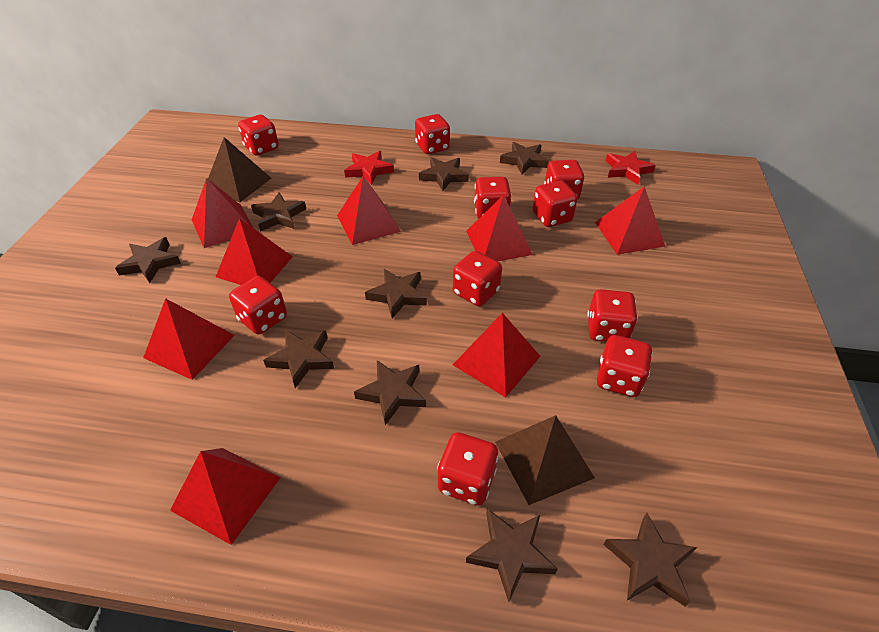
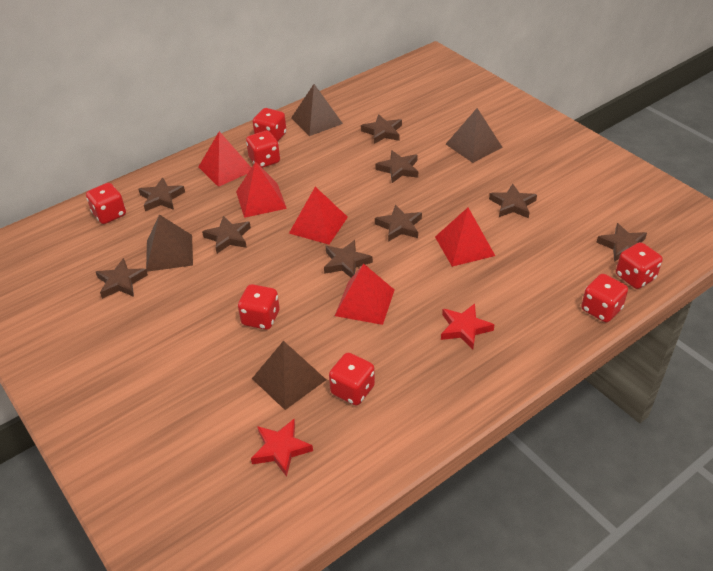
brown pyramid: [208,137,271,202] [495,415,595,505] = 2 -> [146,214,193,272] [252,341,326,410] [291,84,343,136] [446,108,503,163] = 4
red dice: [229,276,287,334] [238,114,279,156] [415,114,450,154] [437,432,499,505] [453,251,502,306] [474,177,512,218] [533,181,577,227] [544,160,584,200] [587,289,638,342] [597,335,653,397] = 10 -> [86,183,126,224] [238,284,280,330] [246,130,280,168] [253,108,287,141] [329,353,375,405] [581,274,628,322] [616,242,663,289] = 7
red pyramid: [143,298,235,380] [170,448,281,545] [192,178,253,248] [216,218,293,285] [337,176,401,245] [453,313,540,398] [466,195,533,261] [595,186,665,255] = 8 -> [199,131,251,187] [236,162,287,218] [289,187,348,245] [335,264,395,325] [435,208,495,267] = 5

